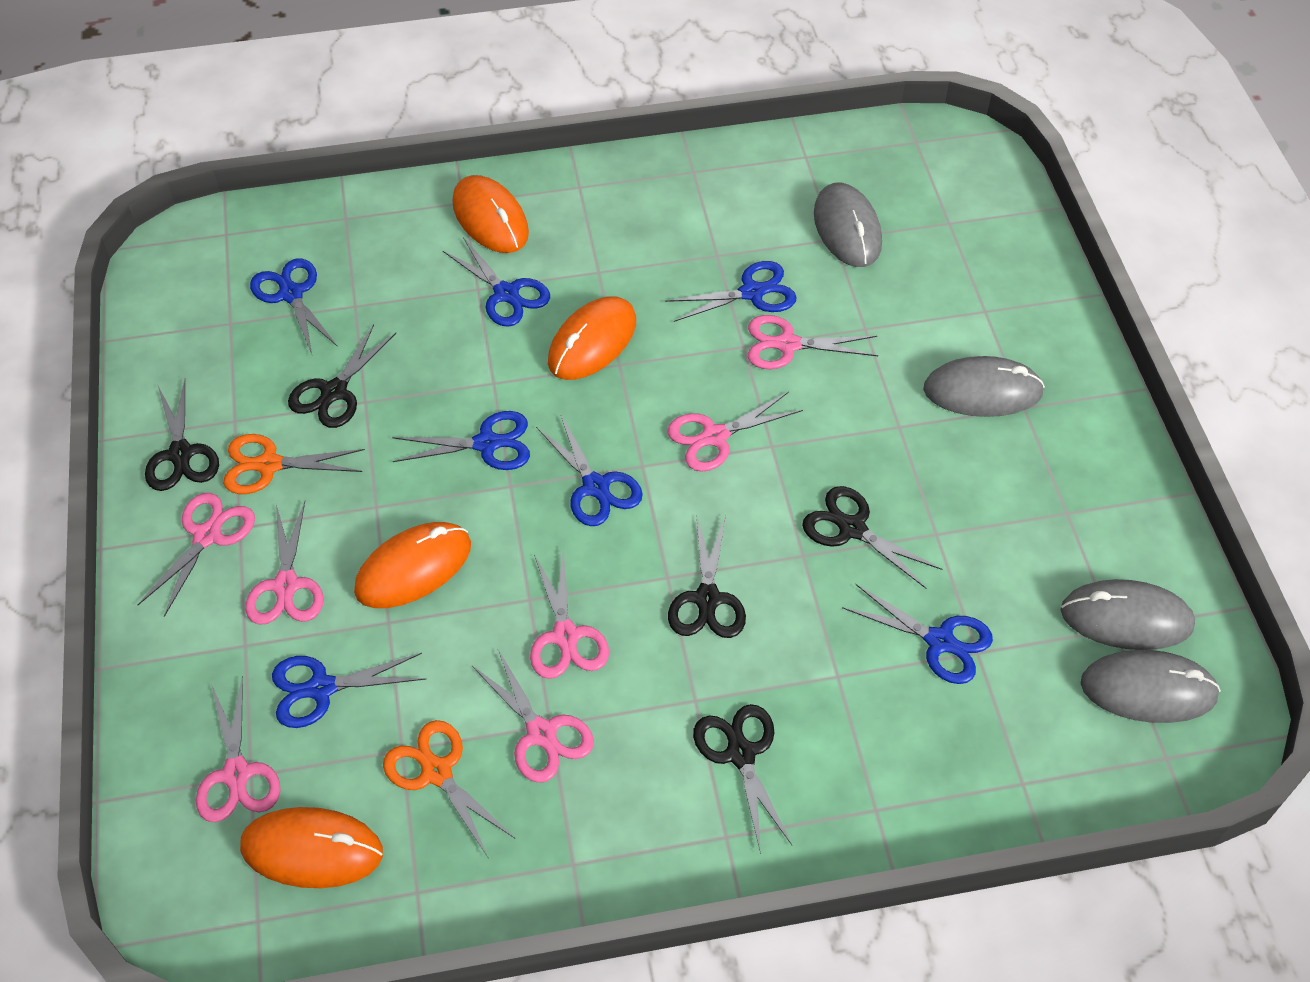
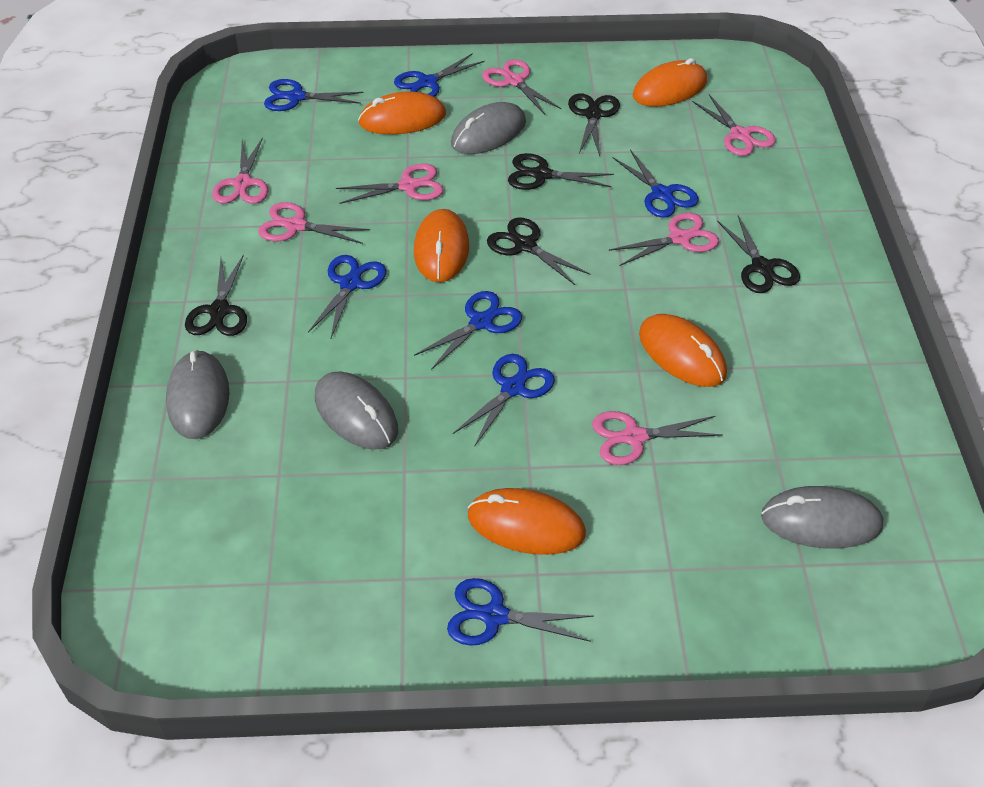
orange mouse: [240,807,383,888] [354,522,471,608] [452,175,529,253] [548,296,636,380] = 4 -> [358,92,446,134] [414,209,469,282] [468,488,586,555] [633,58,707,107] [639,314,727,387] = 5
orange scissors: [223,434,365,494] [383,720,515,857] = 2 -> none = 0

